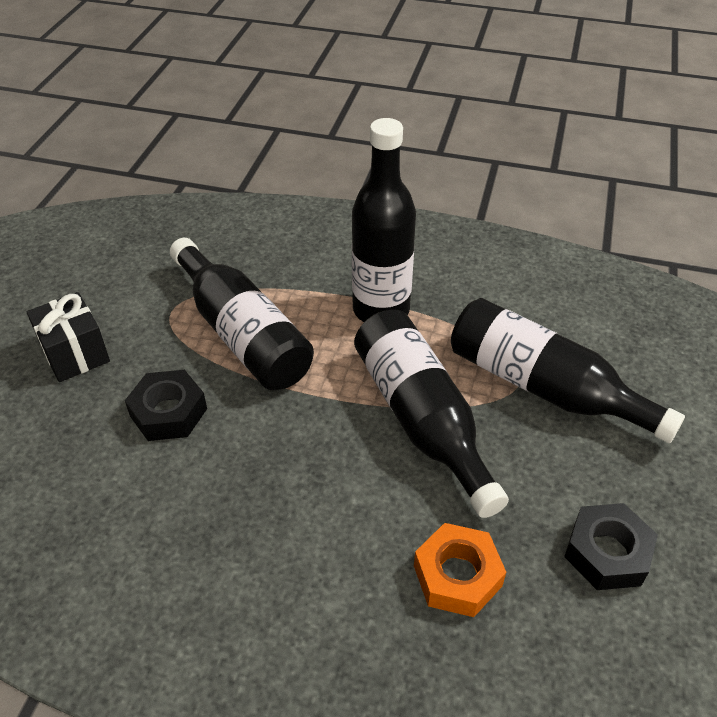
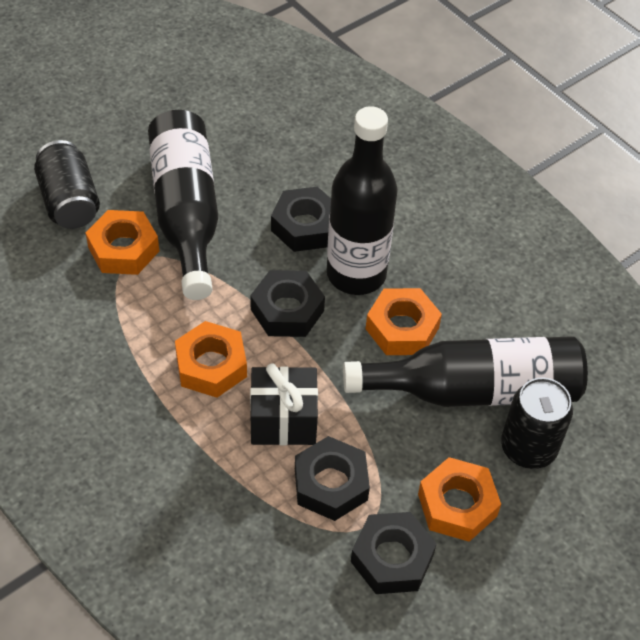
black bottle: [170,238,314,390] [352,118,416,322] [354,310,509,518] [451,298,685,443] = 4 -> [148,110,218,300] [327,106,398,295] [343,336,588,407] = 3
black can: none = 0 -> [34,140,100,229] [501,378,573,469] = 2
black nut: [125,370,207,441] [564,503,658,590] = 2 -> [250,270,325,337] [271,187,331,252] [295,436,370,521] [351,512,437,594] = 4
orange nut: [414,523,506,617] = 1 -> [86,210,159,275] [175,321,247,398] [366,288,442,355] [418,457,501,542] = 4

